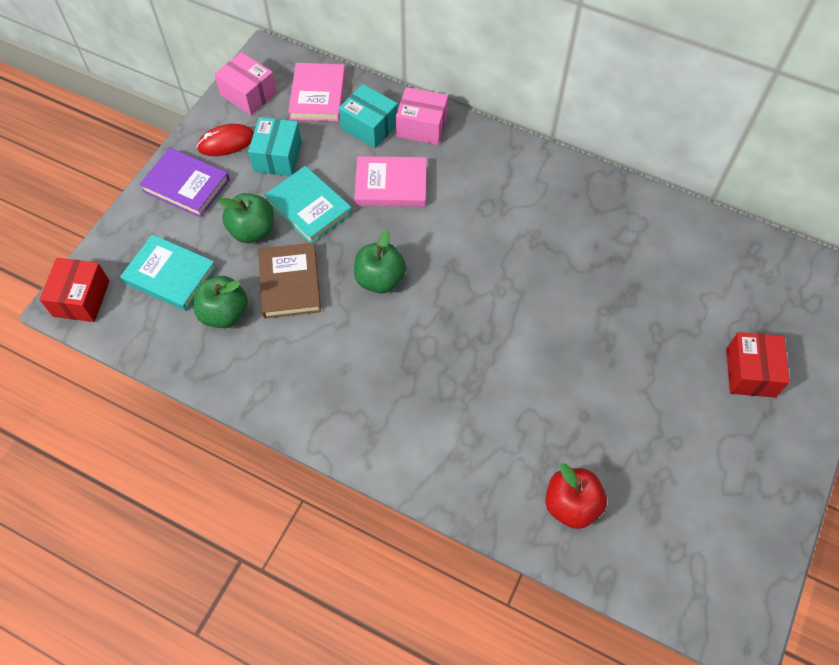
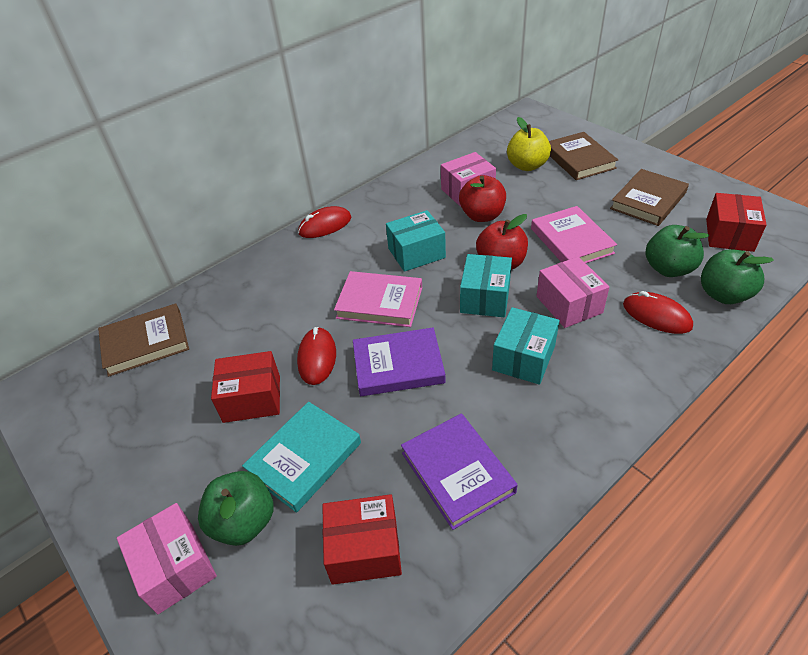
brown book: [258,243,321,318] = 1 -> [98,303,189,377] [549,132,618,180] [610,169,689,226] = 3
pink box: [215,52,277,115] [396,87,448,145] = 2 -> [117,503,217,614] [441,152,496,207] [537,257,609,328] = 3
purple book: [139,148,230,218] = 1 -> [353,328,446,396] [401,413,518,530] = 2
red apple: [546,464,607,529] = 1 -> [459,175,506,222] [476,214,528,270] = 2
red box: [39,258,110,322] [726,332,790,398] = 2 -> [211,351,280,423] [322,494,402,585] [706,193,767,252] = 3
red mouse: [196,124,254,156] = 1 -> [297,327,336,385] [298,206,351,238] [623,291,693,334] = 3
turquoise book: [120,234,217,311] [264,166,352,243] = 2 -> [242,402,361,513] = 1
turquoise box: [248,117,302,176] [339,84,398,148] = 2 -> [386,210,446,272] [460,254,512,317] [492,307,560,385] = 3
yellow apple: none = 0 -> [507,117,551,171] = 1

